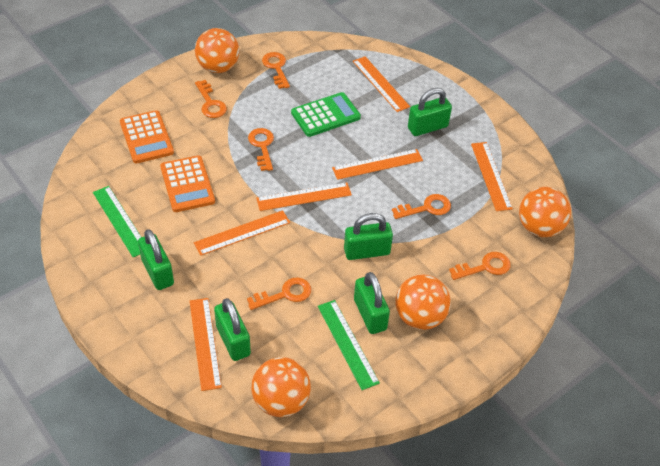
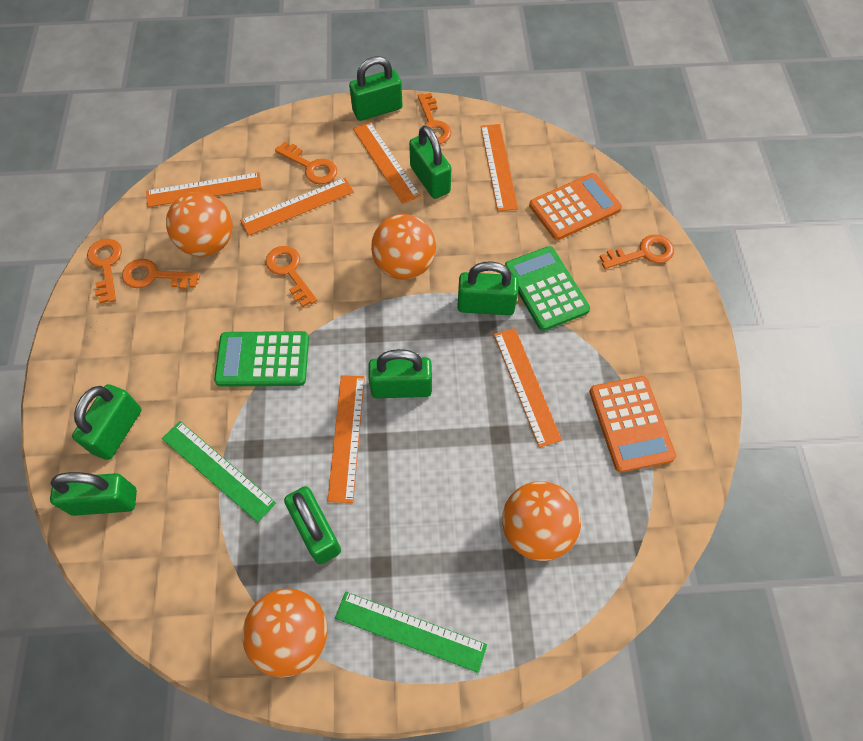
green calculator: [291,92,361,137] = 1 -> [214,331,309,387] [505,246,590,331] = 2
green padlock: [138,229,174,290] [214,298,251,361] [344,213,393,260] [354,272,390,334] [408,88,452,136] = 5 -> [50,472,137,516] [72,384,141,460] [284,486,341,564] [349,56,403,121] [368,349,432,398] [409,126,451,199] [457,261,519,315] = 7

